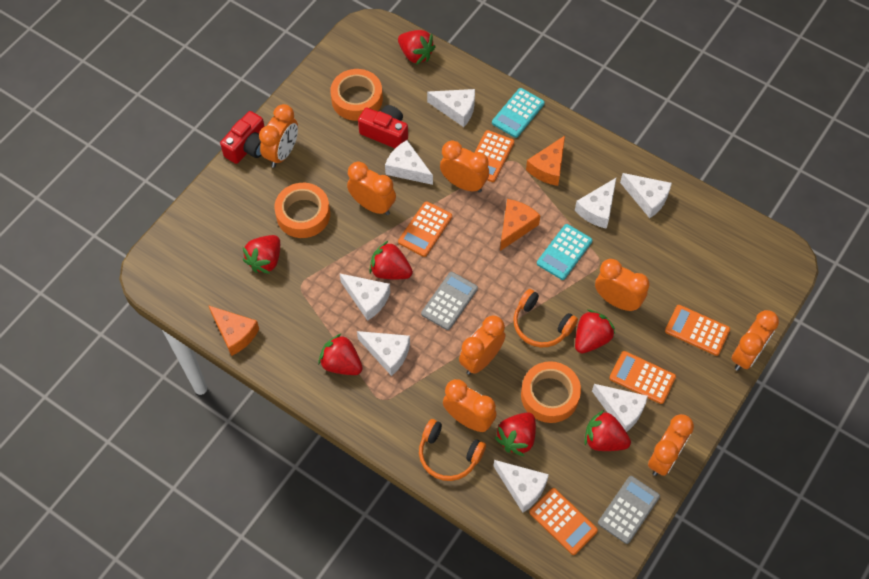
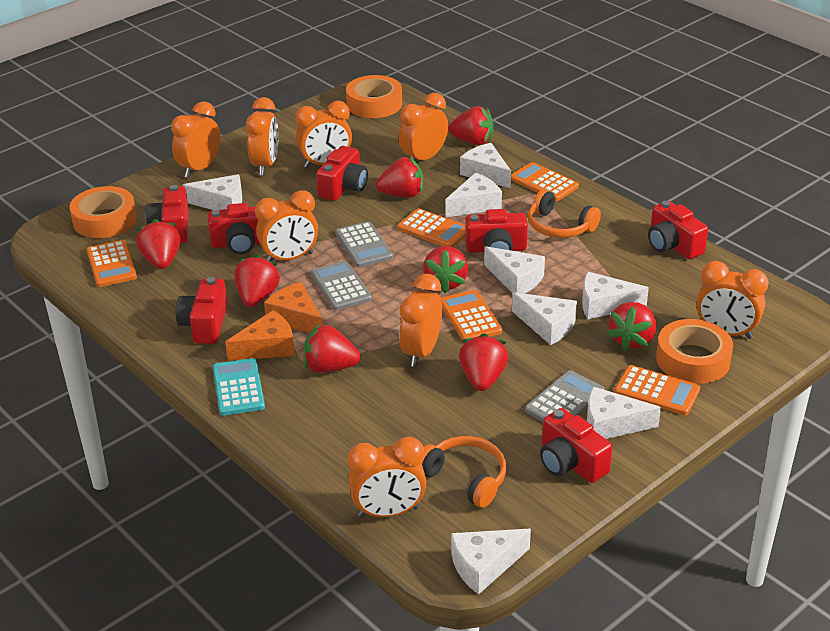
grey calculator: [421,272,478,330] [598,476,660,544] = 2 -> [311,261,372,310] [335,221,393,267] [525,370,605,422] = 3
orange cheese: [208,305,259,356] [500,199,540,251] [526,136,565,186] = 3 -> [225,310,295,361] [264,282,323,333] = 2
red camera: [220,111,265,164] [358,105,408,148] = 2 -> [145,185,189,243] [176,277,228,344] [208,203,260,254] [316,146,368,201] [465,209,528,253] [540,408,612,483] [648,201,708,259] = 7
red strawberry: [243,235,280,274] [318,333,363,375] [369,241,413,279] [398,30,436,65] [495,412,536,456] [575,310,615,353] [585,410,631,451] = 7 -> [136,219,180,269] [235,254,280,307] [304,323,361,373] [376,157,423,198] [423,246,468,293] [448,106,494,145] [459,333,508,391] [607,302,656,351] = 8
turquoise calculator: [492,88,545,138] [537,224,593,280] = 2 -> [213,358,265,416] = 1

